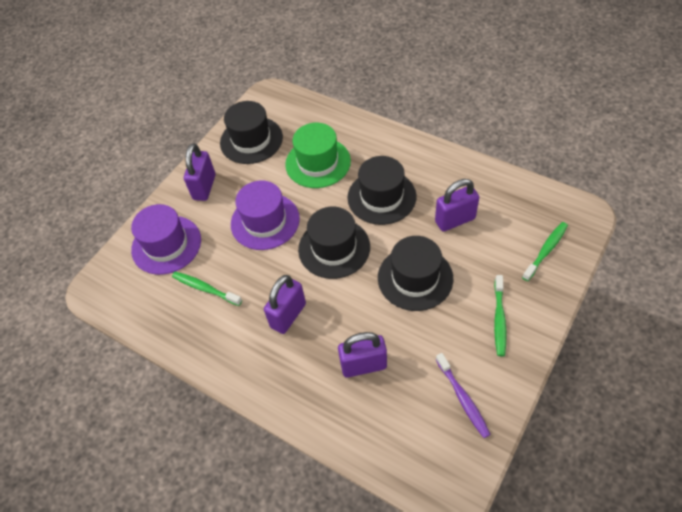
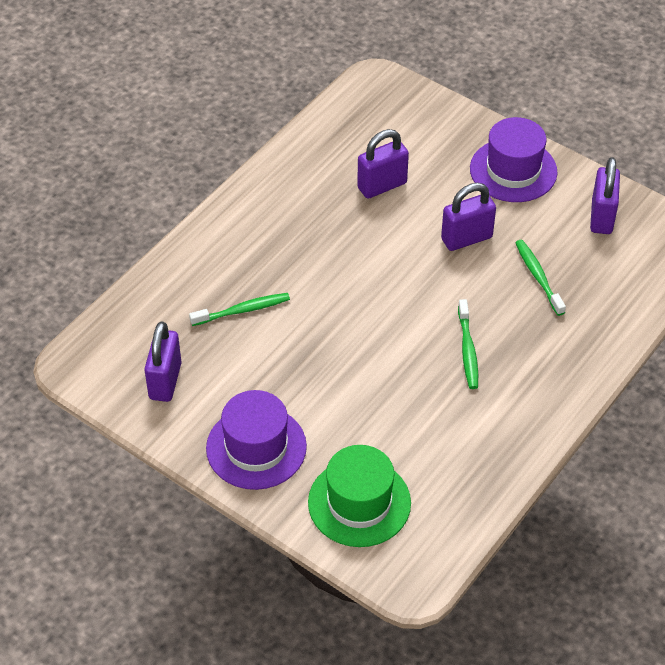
black hat: [220,101,283,164] [298,207,370,279] [347,156,416,225] [378,236,453,311] = 4 -> none = 0
purple toothbrush: [436,353,491,438] = 1 -> none = 0

